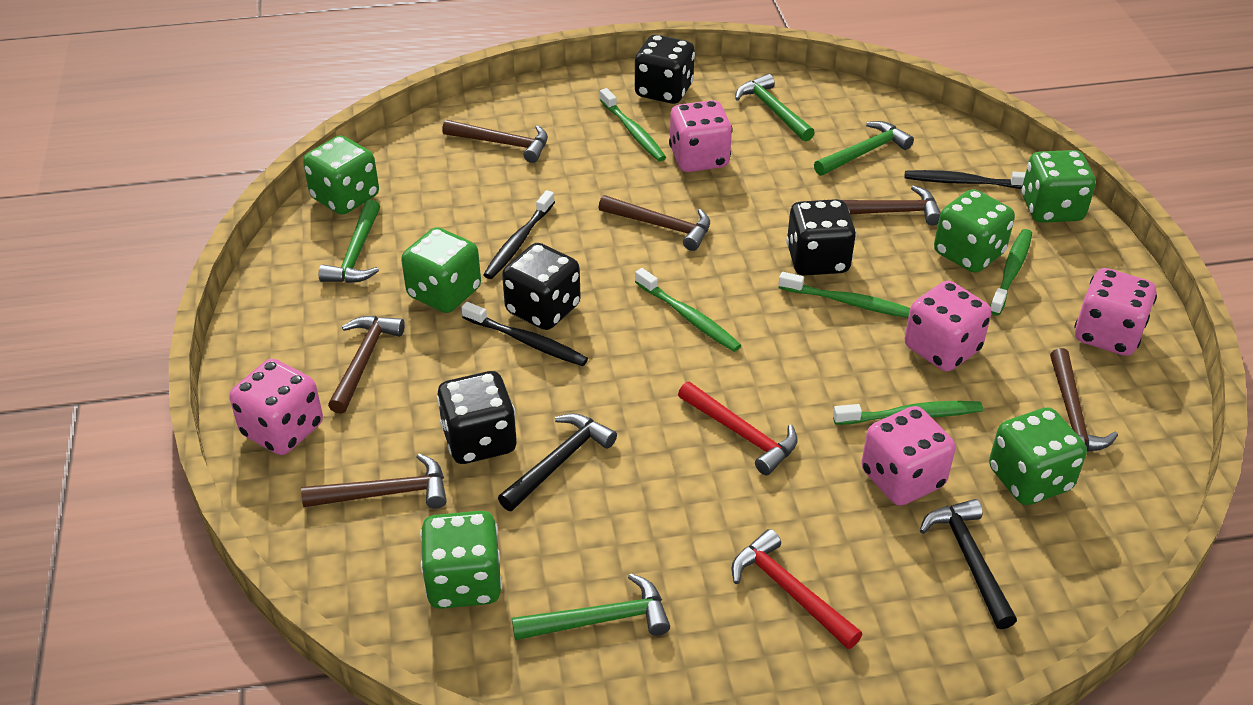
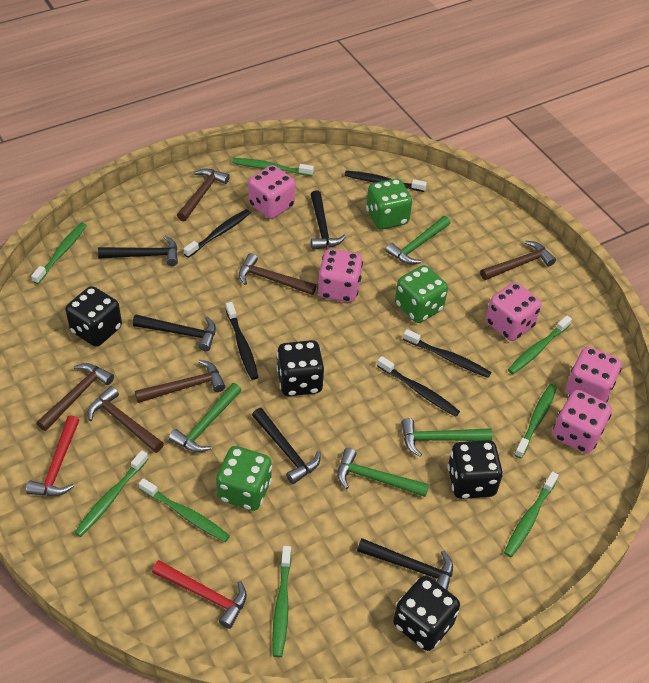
black hammer: [498,413,617,511] [920,499,1017,629] = 2 -> [98,236,178,266] [133,315,216,351] [252,408,320,484] [310,190,346,250] [357,538,453,590] = 5
black toothbrush: [461,302,588,366] [483,190,555,279] [905,170,1026,189] = 3 -> [183,209,251,258] [226,302,258,380] [344,171,427,192] [377,356,460,417] [403,329,491,378] = 5
green dice: [303,135,379,215] [401,227,481,313] [420,511,502,609] [934,189,1015,273] [989,407,1087,505] [1021,150,1096,223] = 6 -> [216,446,272,511] [366,178,412,230] [395,265,448,323] = 3
green toothbrush: [600,88,666,161] [635,268,741,352] [778,272,910,318] [833,401,983,425] [990,229,1032,316] = 5 -> [31,223,87,284] [74,450,148,537] [139,478,230,542] [232,158,314,176] [272,546,291,657] [504,471,559,557] [508,316,572,374] [514,384,557,459] = 8

